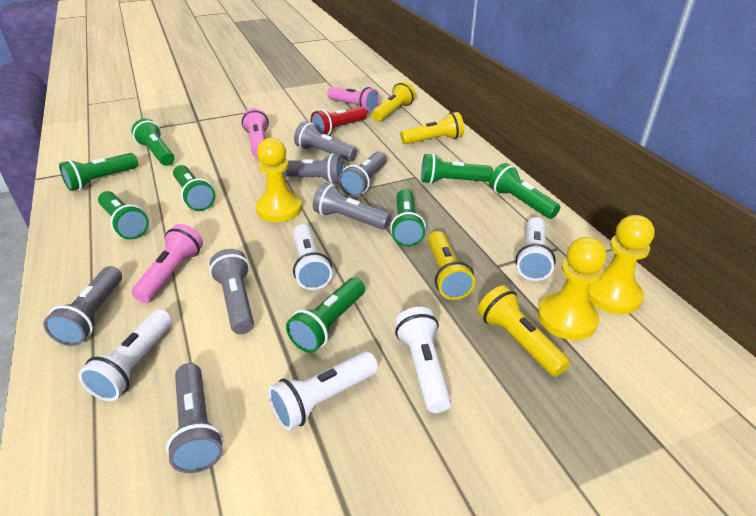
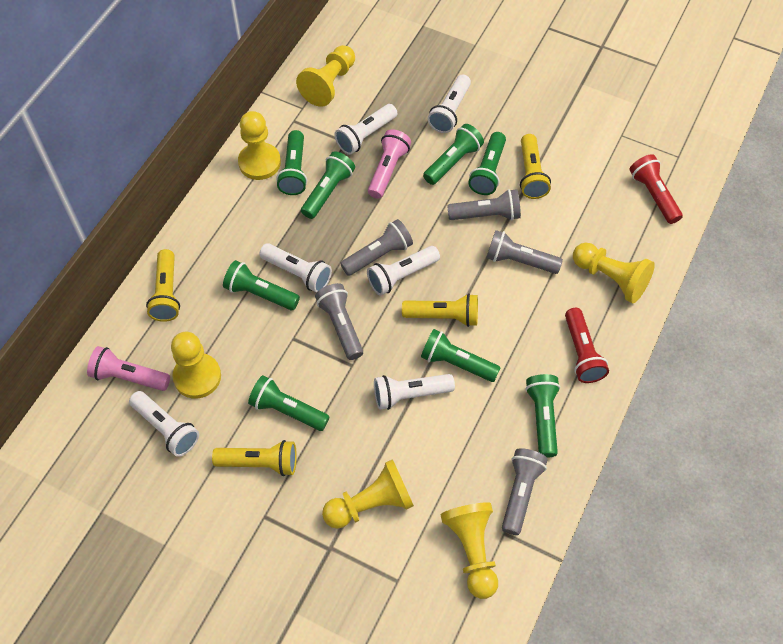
grey flashlight: [44,266,122,346] [166,363,223,473] [209,249,254,334] [283,153,345,184] [294,121,357,161] [313,183,391,230] [339,151,387,196] = 7 -> [315,283,363,360] [340,219,413,276] [447,189,521,220] [486,230,563,274] [502,448,548,535] = 5
pink flashlight: [132,224,203,303] [242,108,269,157] [327,87,379,112] = 3 -> [87,346,170,391] [368,129,411,198] = 2
red flashlight: [310,106,367,135] = 1 -> [565,308,609,383] [629,154,683,224] = 2
white flashlight: [78,309,172,401] [268,352,378,430] [293,224,332,290] [395,307,451,413] [516,217,556,281] = 5 -> [129,391,199,457] [259,243,332,293] [334,104,397,155] [367,246,440,296] [374,374,455,410] [428,74,471,133] = 6
yellow pawn: [256,138,302,222] [538,237,606,340] [589,215,655,314] = 3 -> [171,332,221,399] [238,111,281,180] [296,45,355,107] [322,459,414,529] [441,502,498,599] [573,242,655,303] = 6

